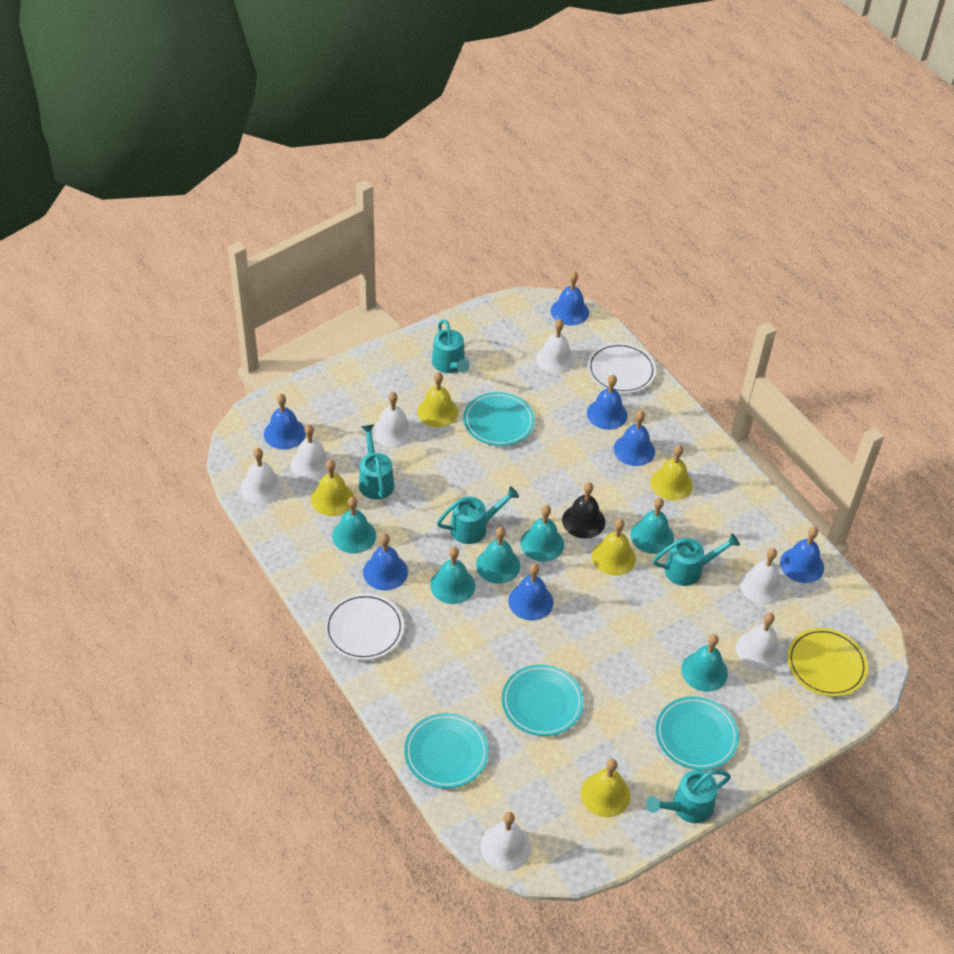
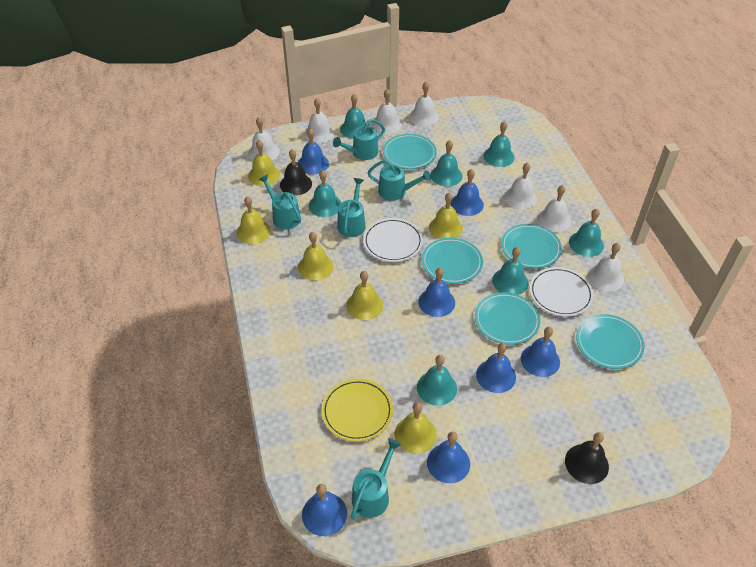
black bell: [562,482,605,538] = 1 -> [280,149,312,196] [565,432,609,484] = 2
turquoise bell: [332,497,376,554] [430,547,475,604] [476,527,520,584] [520,505,564,562] [630,498,674,554] [681,634,728,692] = 6 -> [309,170,341,217] [340,94,369,139] [417,355,457,406] [431,140,463,187] [483,121,515,167] [492,247,529,295] [569,209,604,257] = 7
turquoise plate: [404,713,489,788] [463,392,535,446] [502,664,584,736] [656,696,739,770] = 4 -> [383,134,437,169] [422,238,483,284] [475,292,540,345] [501,224,562,269] [576,314,645,369] = 5
yellow bell: [311,460,354,516] [417,372,458,427] [581,759,630,817] [592,519,636,575] [650,445,693,501] = 5 -> [236,196,271,244] [248,140,280,186] [298,232,334,280] [346,271,383,320] [394,402,437,454] [429,193,463,239] = 6

